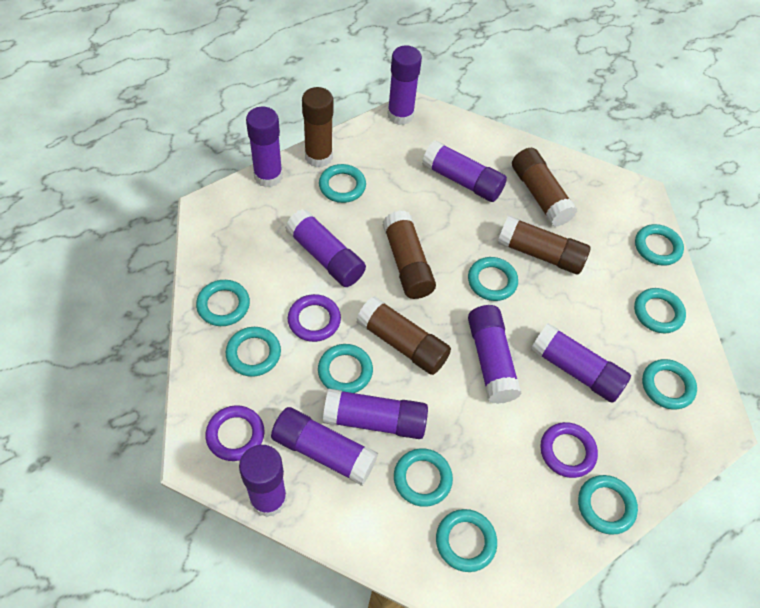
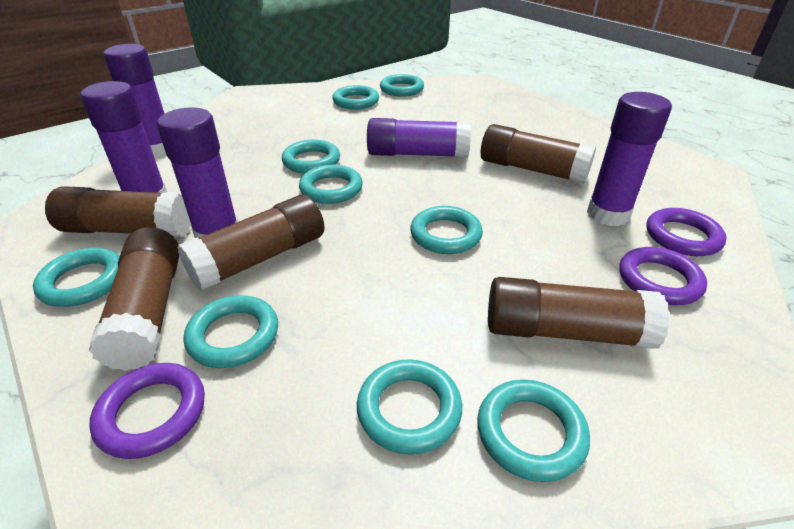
purple glue stick: [239,445,287,517] [246,107,283,188] [271,407,378,486] [285,209,366,287] [323,389,428,439] [387,45,422,125] [422,140,507,202] [468,305,522,404] [531,323,631,403] = 9 -> [80,81,167,193] [103,44,166,158] [157,107,238,238] [367,118,471,158] [587,92,672,226] = 5
turquoise ring: [196,280,250,326] [226,327,281,377] [318,344,373,393] [319,164,366,203] [394,448,453,507] [436,509,497,572] [468,257,518,301] [578,475,638,535] [634,288,686,333] [635,224,684,266] [642,359,697,410] = 11 -> [33,248,120,307] [184,295,278,368] [282,140,340,174] [299,165,363,204] [332,85,379,110] [357,359,462,455] [380,74,424,97] [410,206,483,254] [477,379,590,482] = 9

